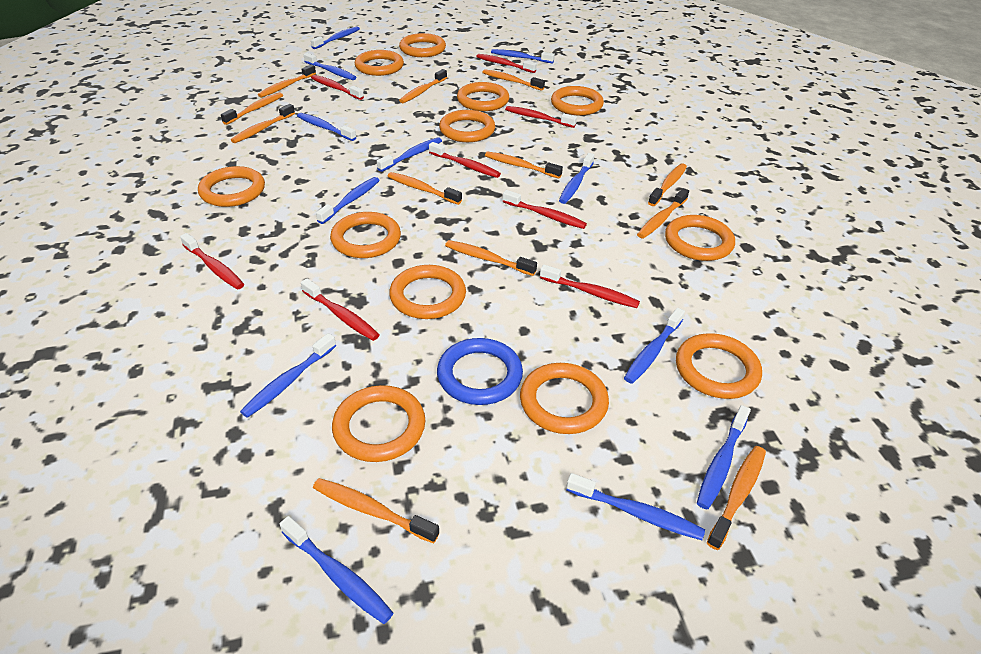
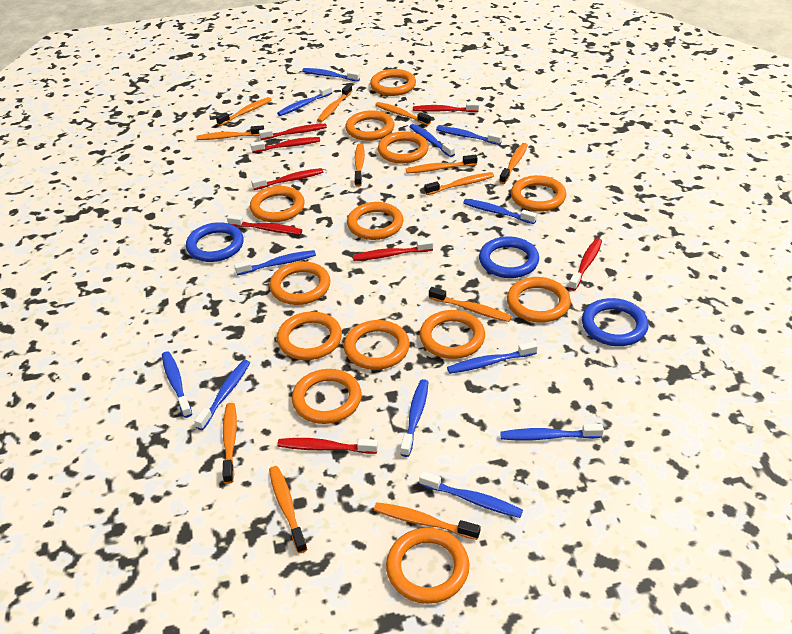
blue ring: [437,338,523,405] = 1 -> [186,222,244,262] [479,236,539,278] [582,298,649,346] = 3
orange ring: [198,166,265,207] [330,212,401,258] [332,385,426,462] [355,50,404,76] [389,265,466,319] [399,33,446,57] [439,110,495,142] [457,82,509,111] [520,363,609,434] [551,86,604,116] [665,215,735,261] [676,333,762,399] = 12 -> [250,186,305,222] [269,261,331,305] [277,311,342,360] [292,369,362,424] [344,320,410,370] [345,110,394,141] [347,202,404,240] [370,69,416,96] [378,131,429,164] [386,528,469,604] [420,310,485,359] [507,277,571,323] [511,175,566,212] = 13

